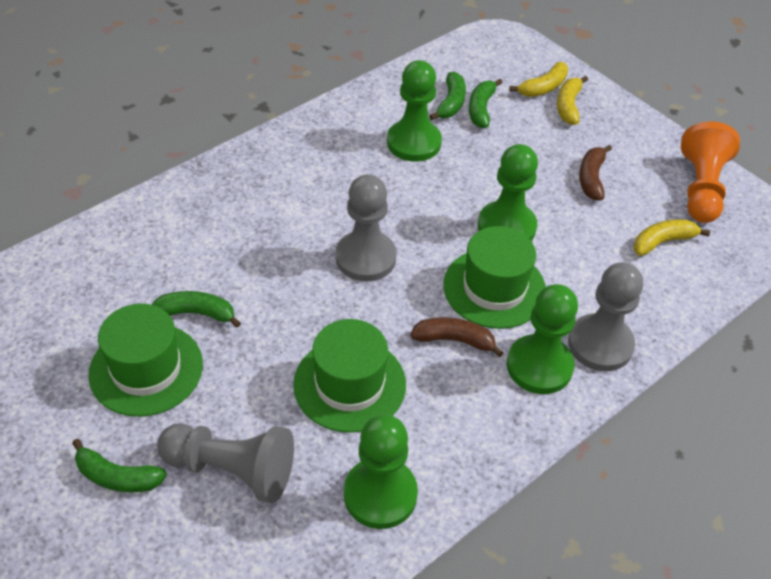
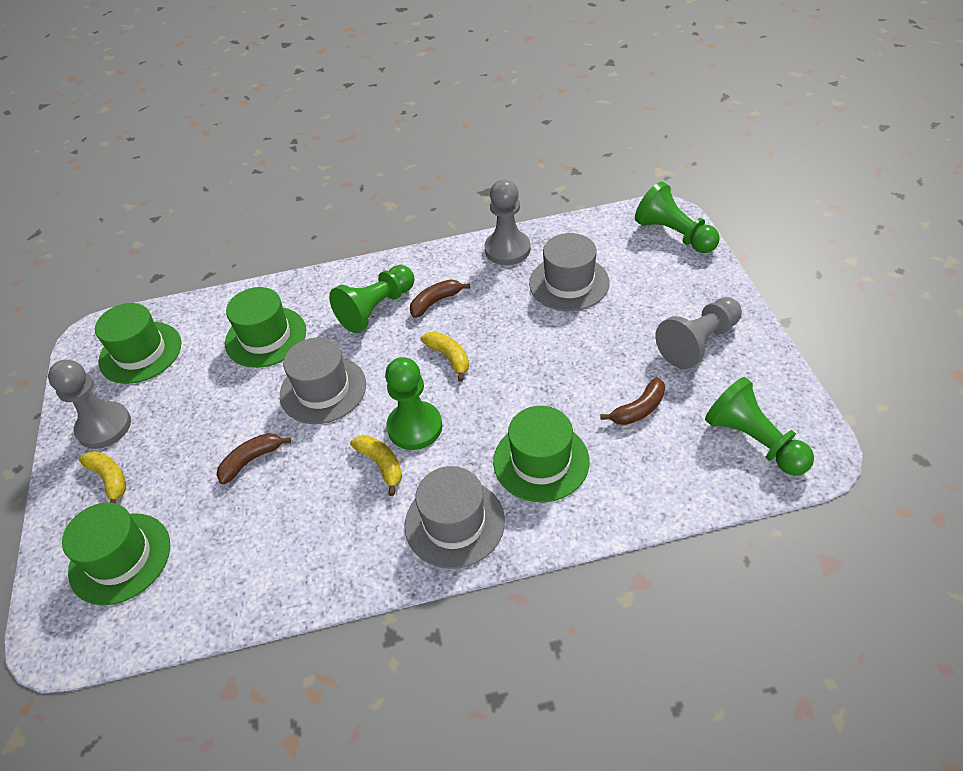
brown banana: [410,317,503,357] [579,145,612,200] = 2 -> [217,433,291,484] [410,280,470,318] [600,377,665,425] = 3
green banana: [72,439,167,492] [152,291,241,328] [429,72,466,120] [469,79,503,128] = 4 -> none = 0
green hat: [88,304,203,417] [293,319,406,433] [443,226,546,329] = 3 -> [62,503,170,605] [95,303,181,384] [225,287,306,368] [493,406,590,502] = 4
grey hat: none = 0 -> [280,337,366,424] [404,466,505,569] [529,233,610,311] = 3
orange pawn: [681,121,740,223] = 1 -> none = 0

